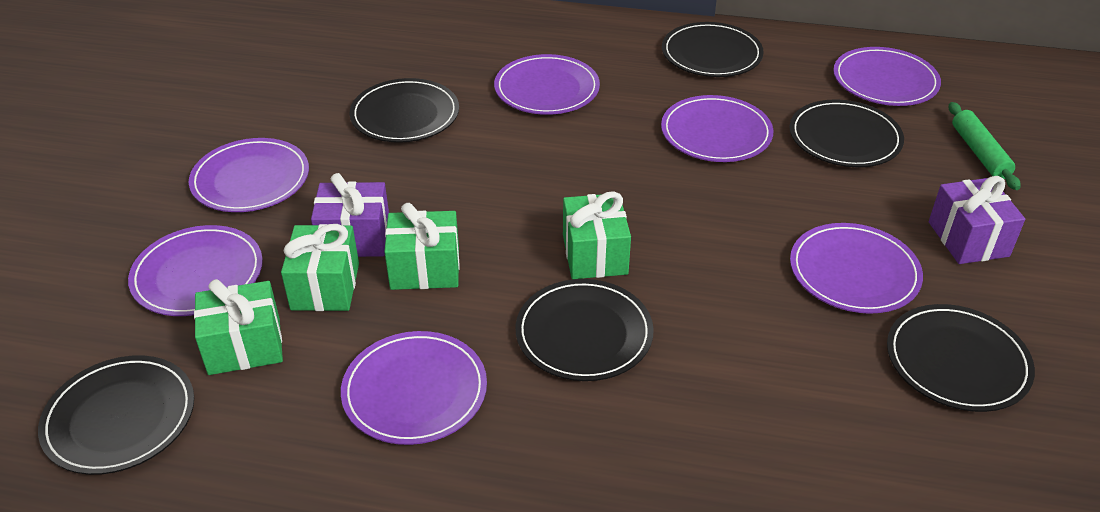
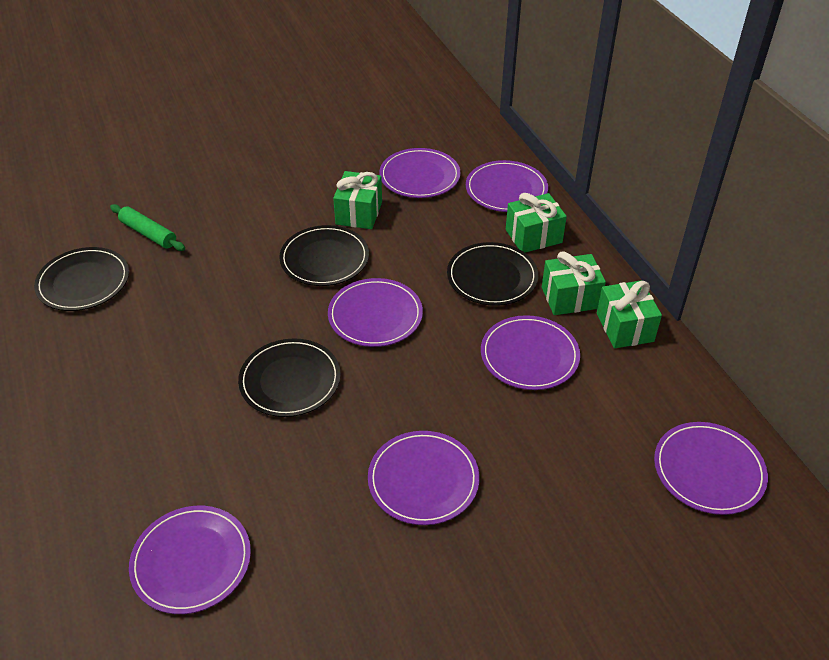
black plate: [38,355,194,475] [350,78,459,143] [515,279,654,381] [662,22,764,77] [789,99,904,167] [887,304,1035,412] = 6 -> [34,247,129,311] [238,339,341,417] [279,225,369,286] [447,242,538,306] = 4
purple gift: [311,173,389,257] [929,176,1025,264] = 2 -> none = 0

